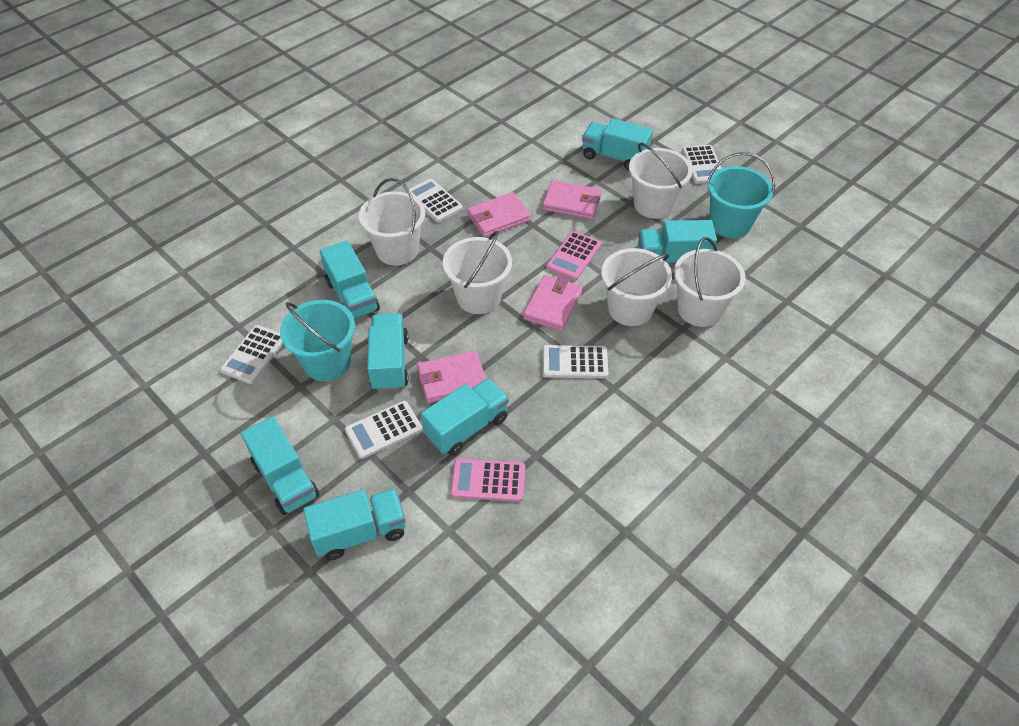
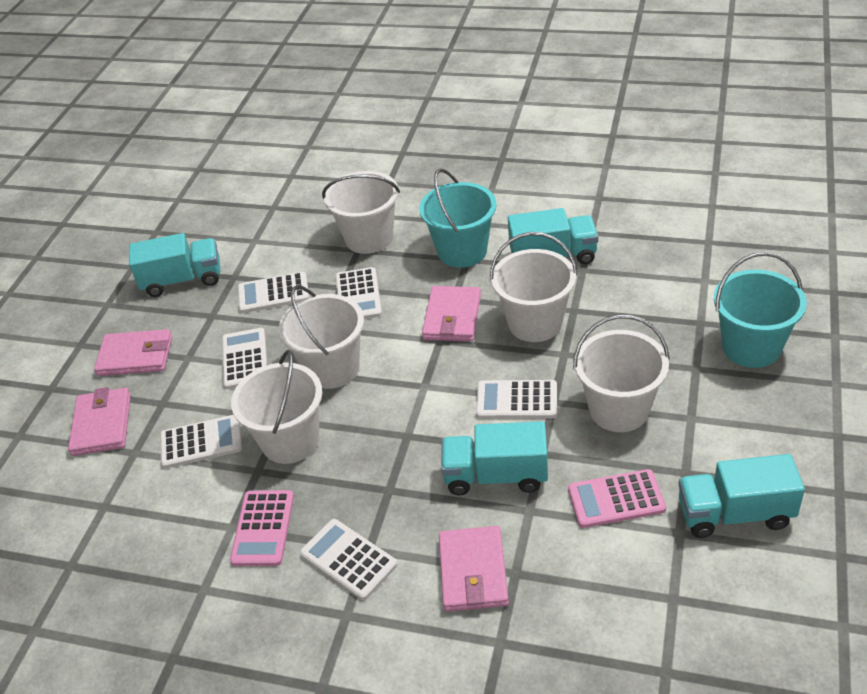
turquoise truck: [241,416,319,515] [303,489,406,560] [320,240,380,319] [367,313,409,391] [421,378,509,456] [582,118,653,171] [638,220,717,263] = 7 -> [129,233,220,297] [441,421,548,495] [508,208,598,264] [678,454,805,538] = 4
white calculator: [220,325,283,384] [345,401,422,459] [406,179,463,222] [542,345,608,378] [682,145,721,184] = 5 -> [160,415,242,469] [222,328,267,389] [238,272,309,313] [300,519,398,600] [335,267,382,319] [476,380,557,419] = 6

